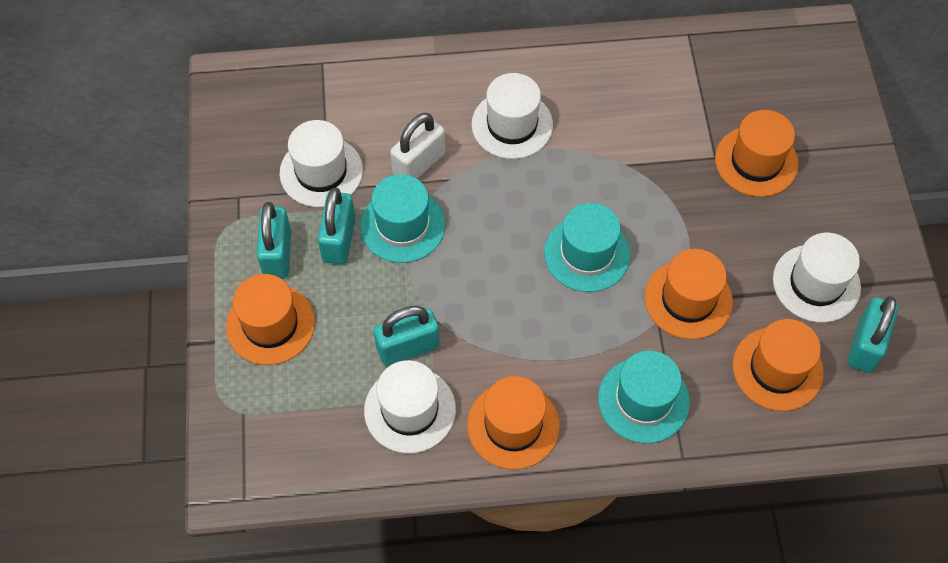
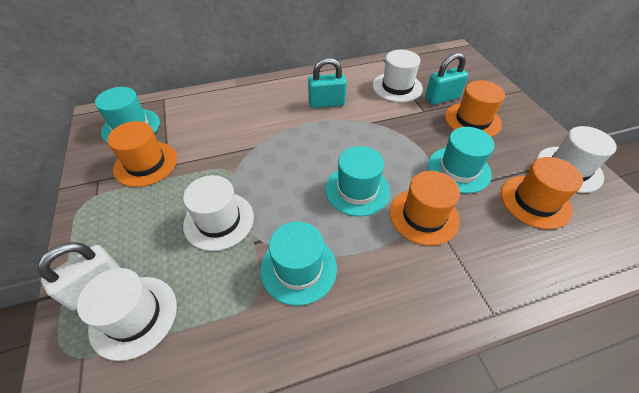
orange hat: [226,274,315,365] [467,376,560,470] [645,249,733,339] [715,110,799,197] [733,319,824,411] = 5 -> [107,121,177,187] [390,171,460,246] [445,80,505,137] [501,157,583,229] = 4
turquoise hat: [360,174,445,263] [544,203,630,292] [598,351,690,443] = 3 -> [95,87,160,143] [260,222,337,306] [325,146,390,217] [428,127,495,194] = 4
turquoise padlock: [257,202,291,278] [318,188,355,264] [374,306,440,366] [848,296,898,373] = 4 -> [308,58,347,108] [425,53,468,105] = 2

